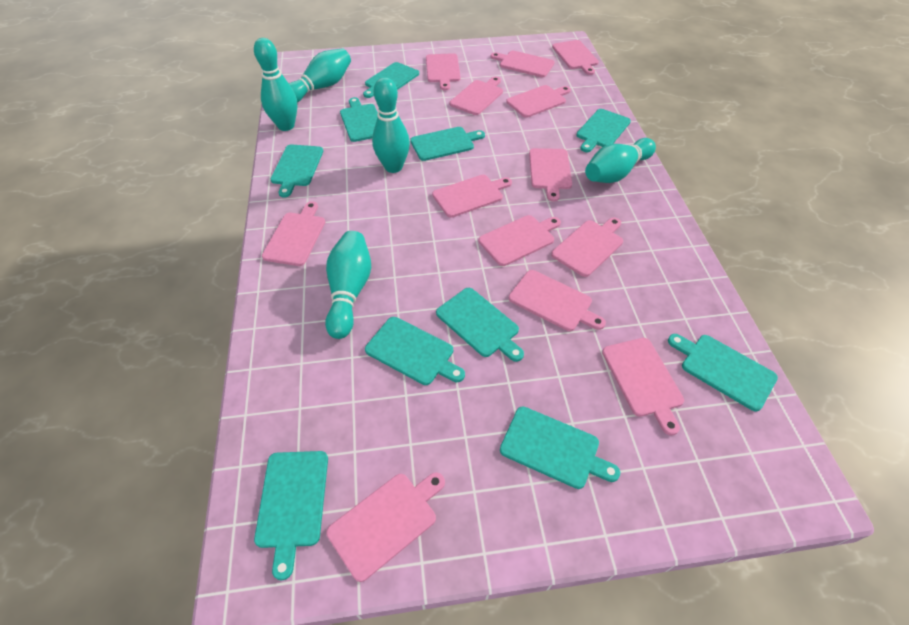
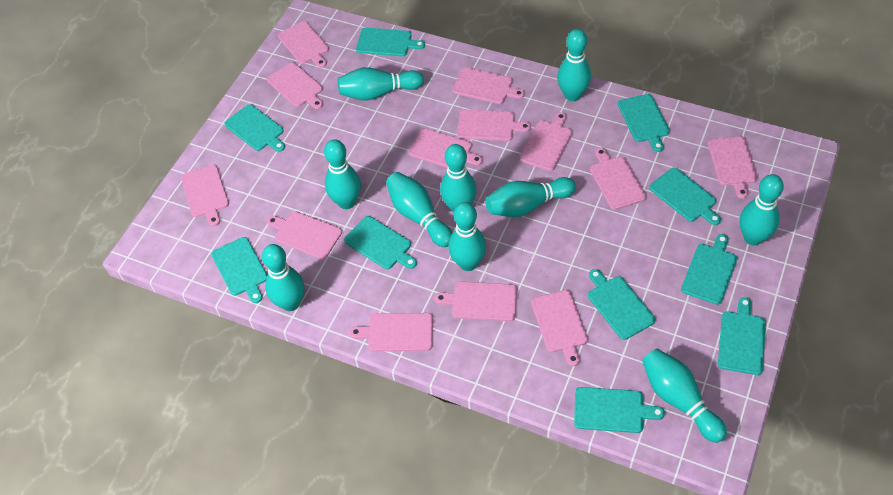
turquoise bowling pin: [254,38,297,131] [289,48,351,102] [325,231,371,339] [372,77,410,173] [585,138,656,183] = 5 -> [262,244,304,311] [324,139,361,209] [338,67,424,101] [386,172,452,247] [440,144,476,212] [448,202,486,271] [485,177,576,217] [557,29,591,101] [642,349,727,443] [740,174,784,245] = 10

